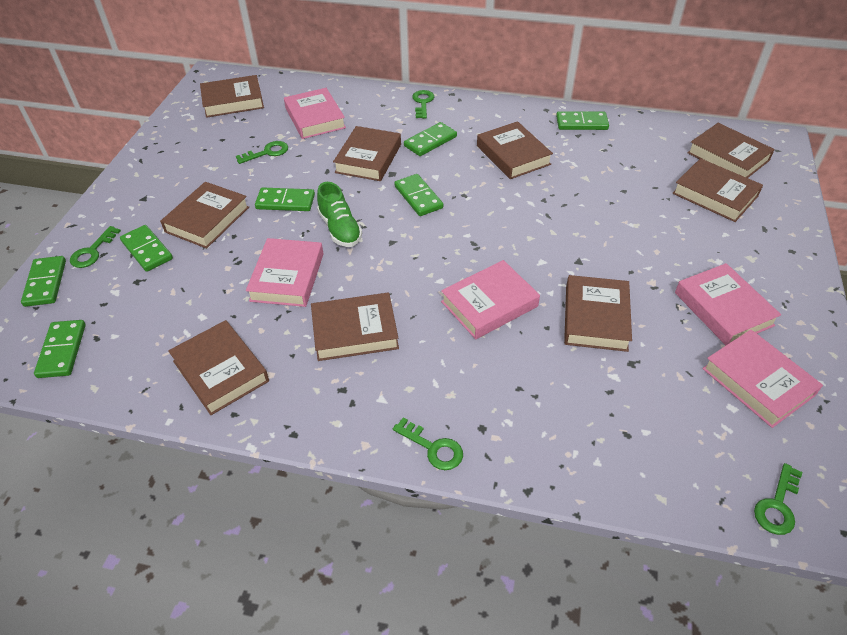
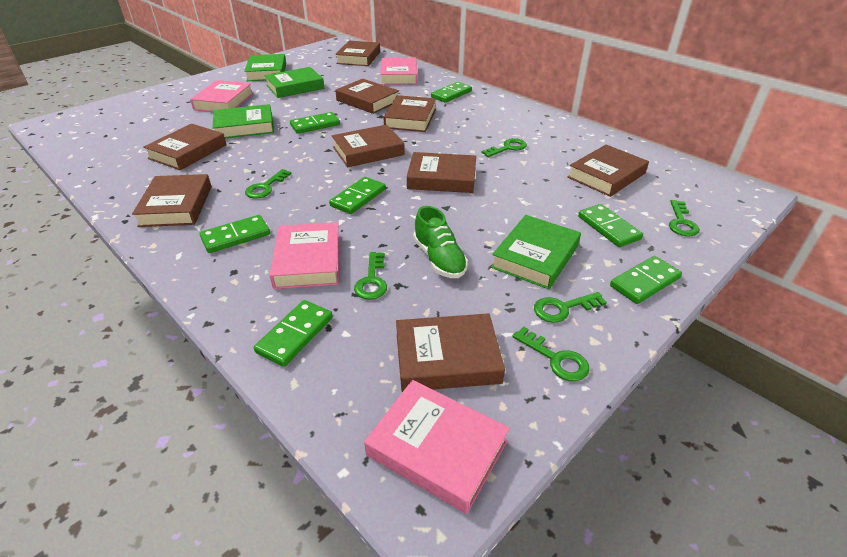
green book: none = 0 -> [212,104,274,138] [244,54,286,81] [264,67,324,98] [491,215,581,289] = 4
green key: [70,226,121,268] [236,141,288,164] [393,417,463,470] [412,90,434,119] [754,463,803,535] = 5 -> [245,169,292,199] [354,252,387,300] [482,138,527,157] [512,327,589,381] [534,292,607,323] [669,200,700,236] = 6
pink book: [246,238,324,307] [284,88,346,139] [441,260,540,339] [675,263,781,345] [702,329,823,428] = 5 -> [190,80,254,112] [270,222,340,289] [364,380,510,514] [380,58,418,85] = 4

